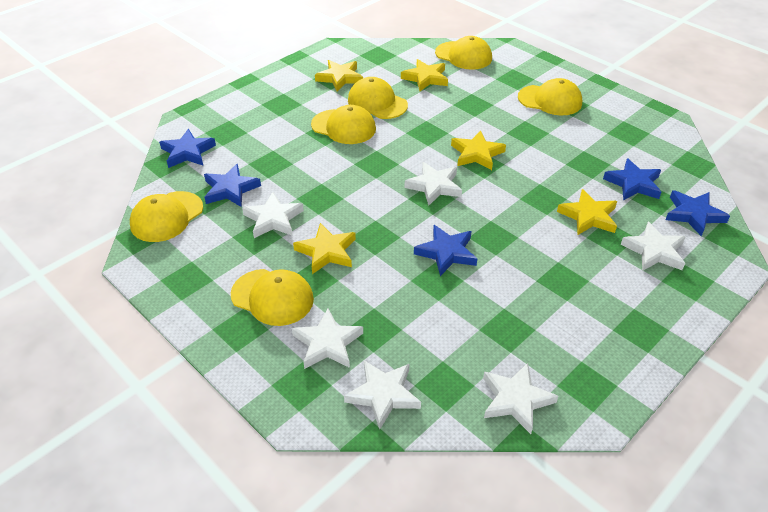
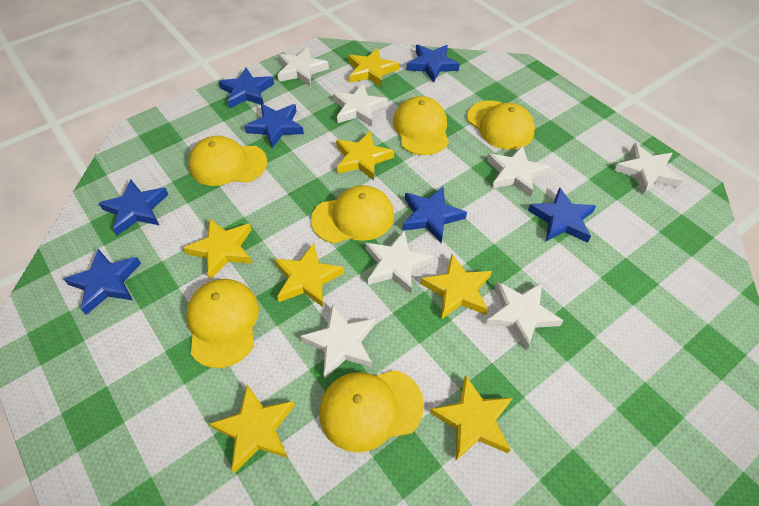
blue star: [159,129,216,168] [204,164,261,207] [414,225,477,276] [603,158,661,200] [665,190,730,236] = 5 -> [63,249,141,315] [99,179,169,236] [218,67,274,108] [244,104,304,148] [403,187,467,244] [407,45,460,83] [528,187,596,243] = 7
white star: [242,192,304,238] [292,309,363,369] [344,360,421,429] [405,162,462,206] [483,363,558,434] [621,222,686,271] = 6 -> [278,47,329,86] [300,304,375,378] [333,84,388,127] [365,230,433,293] [485,282,564,351] [487,145,550,197] [614,143,682,194] = 7
yellow star: [293,223,356,274] [315,60,363,92] [401,59,448,91] [451,131,506,170] [557,189,617,235] = 5 -> [183,219,252,280] [209,384,295,473] [274,243,344,307] [336,131,394,180] [348,48,399,87] [420,254,492,320] [430,375,512,460] = 7

